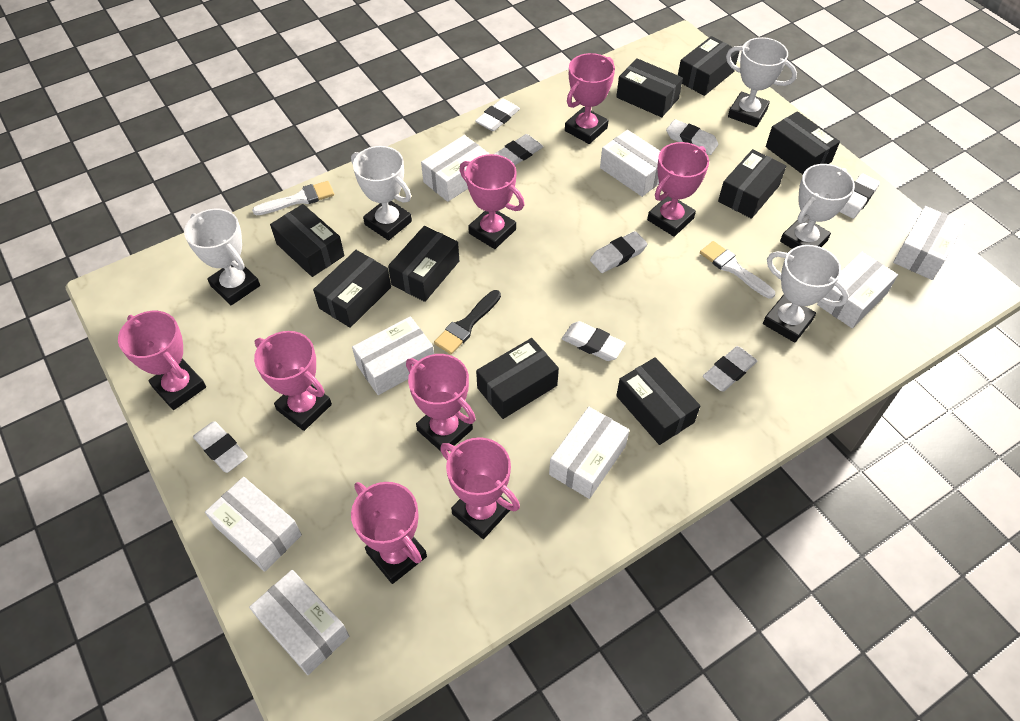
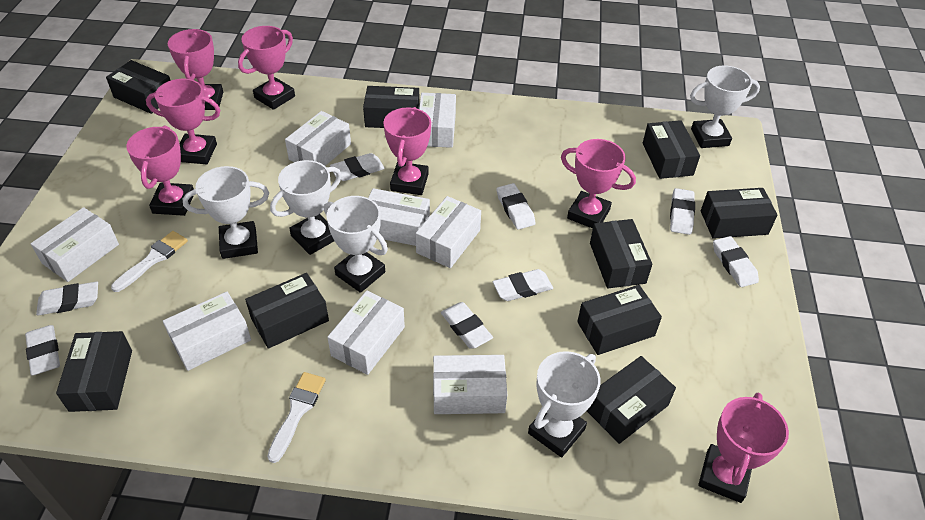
black brush: [434,290,501,354] = 1 -> none = 0
pink trophy: [118,311,206,410] [254,331,332,431] [351,482,427,584] [406,354,476,451] [440,437,520,539] [459,154,524,249] [565,53,615,144] [647,142,709,237] = 8 -> [126,125,194,216] [146,79,220,164] [168,29,223,110] [238,26,295,110] [383,107,431,195] [561,139,636,229] [698,393,789,503] = 7

